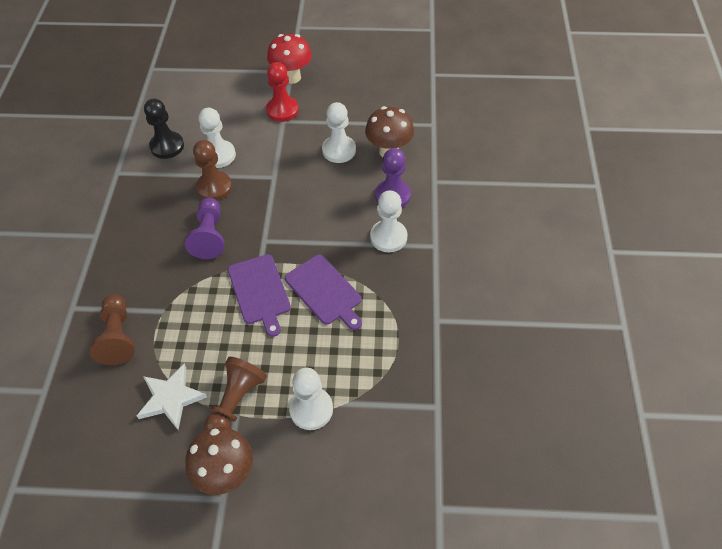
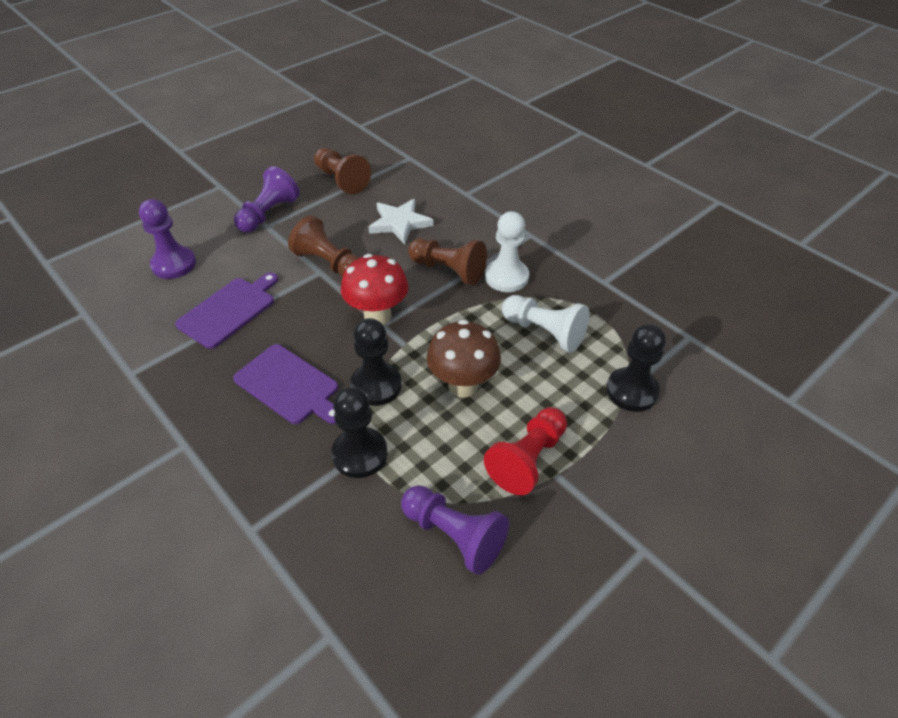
black pawn: [144,98,184,159] = 1 -> [331,387,388,478] [350,318,402,406] [606,324,666,412] = 3
brown mushroom: [185,427,253,495] [365,106,414,157] = 2 -> [427,320,501,397] = 1
purple pawn: [185,197,224,259] [375,148,411,207] = 2 -> [139,199,196,279] [234,166,300,233] [401,485,509,575] = 3
white pawn: [198,108,236,168] [289,368,333,430] [322,102,356,163] [370,190,407,252] = 4 -> [485,211,529,292] [502,295,590,353] = 2

